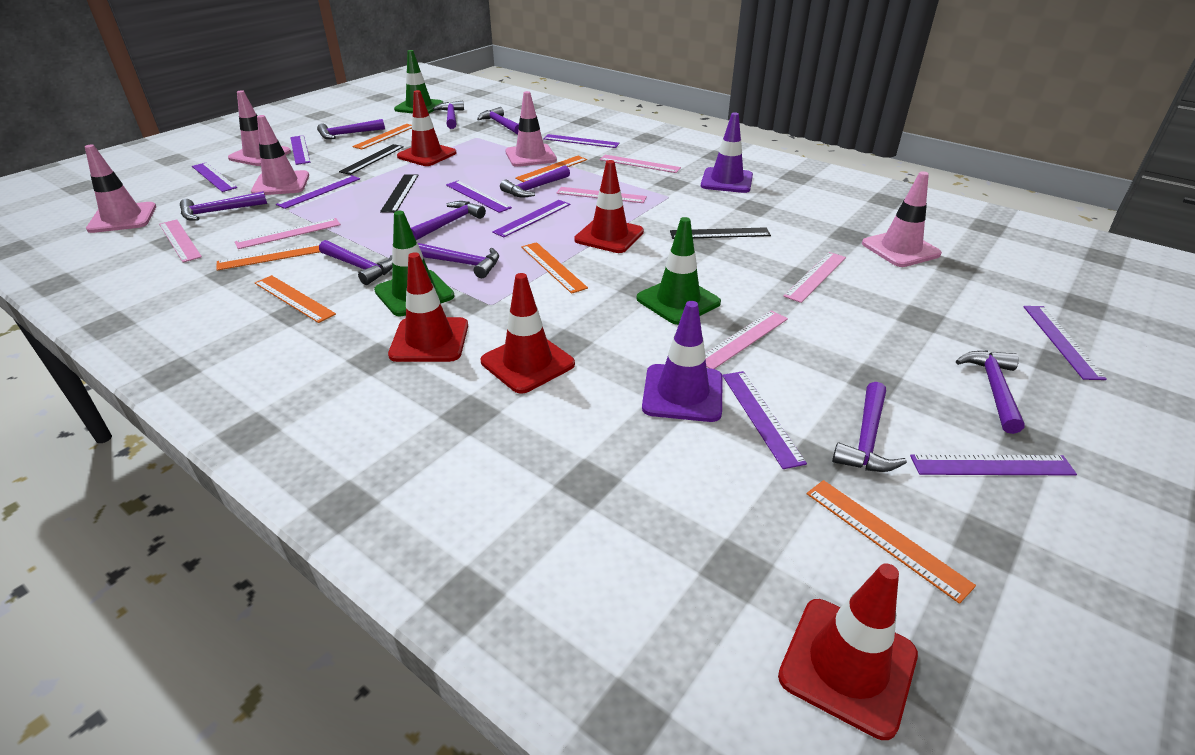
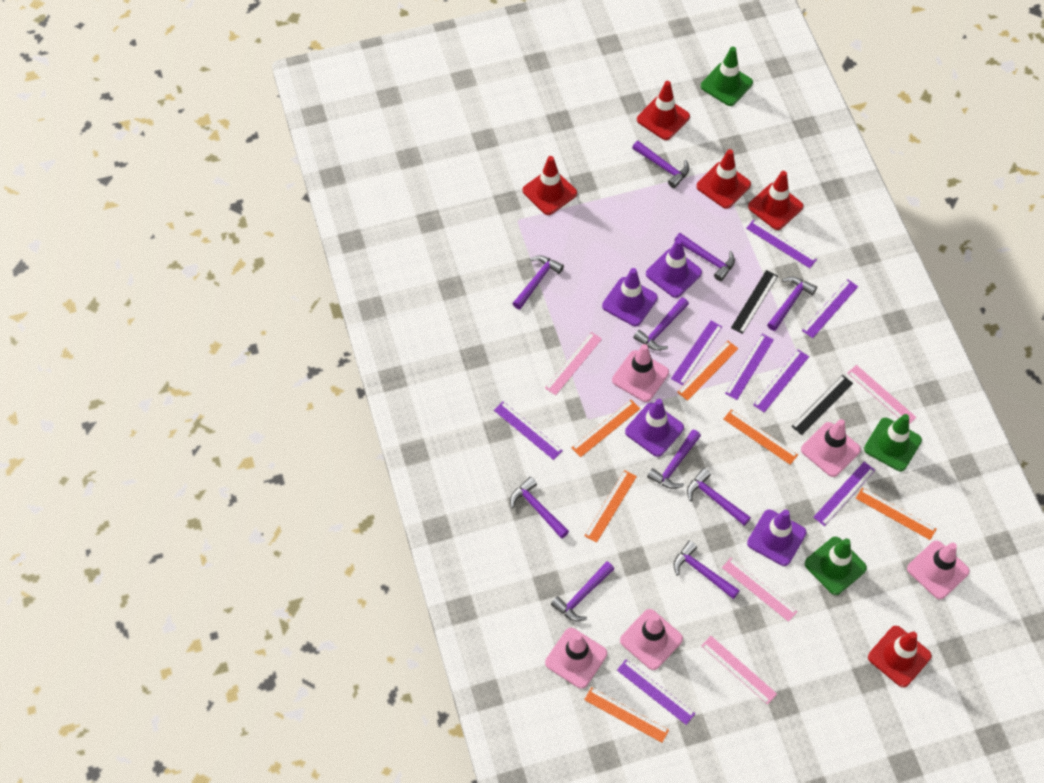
black ruler: [339,144,404,175] [380,174,419,213] [670,227,771,239] = 3 -> [731,270,778,334] [791,375,853,435] = 2
pink ruler: [159,219,202,262] [235,218,341,249] [556,187,647,203] [600,155,681,173] [705,310,788,369] [783,252,846,303] = 6 -> [545,332,602,395] [701,636,777,705] [722,558,798,622] [848,365,916,424] = 4
purple ruler: [192,163,237,192] [276,175,360,209] [290,135,310,165] [446,181,512,213] [492,200,570,237] [543,134,620,148] [722,371,807,469] [910,455,1077,476] [1023,306,1107,380] = 9 -> [494,401,563,460] [617,659,695,725] [671,321,722,385] [725,334,774,400] [746,220,817,268] [753,350,809,413] [802,279,858,338] [813,462,875,526] = 8
purple traffic cone: [642,301,723,422] [701,112,753,193] = 2 -> [602,268,658,326] [625,399,684,457] [646,239,702,298] [747,510,807,566] = 4

